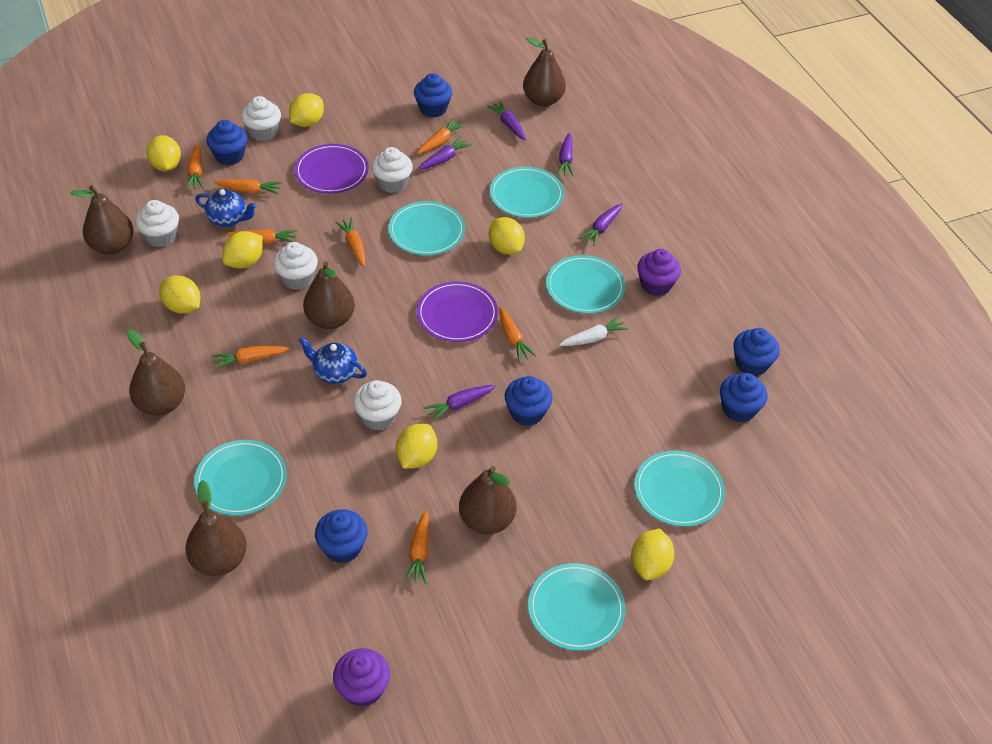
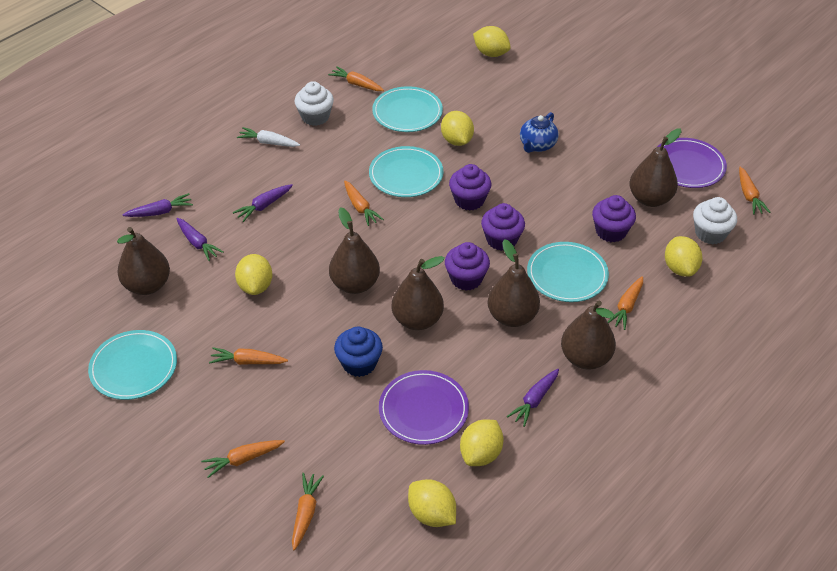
blue cupcake: [206,120,247,165] [315,509,368,563] [414,73,452,118] [505,376,553,426] [720,373,768,422] [733,328,780,376] = 6 -> [334,327,383,377] = 1
blue teapot: [195,189,257,227] [299,337,367,384] = 2 -> [520,112,558,153] = 1
orange carrot: [186,144,203,189] [212,346,289,370] [214,179,282,194] [227,229,297,244] [335,218,365,267] [404,510,429,584] [418,118,466,154] [499,306,536,362] = 8 -> [201,440,285,478] [209,347,288,365] [292,473,324,550] [328,66,384,91] [344,181,384,226] [608,276,643,330] [739,167,770,215] = 7
purple carrot: [418,136,472,170] [423,385,496,422] [487,101,526,140] [557,133,574,176] [579,203,622,246] = 5 -> [123,193,193,217] [176,218,224,261] [233,184,293,222] [507,369,559,427] = 4
purple cupcake: [333,648,390,707] [637,249,681,296] = 2 -> [445,242,490,291] [449,164,491,211] [481,203,525,251] [592,195,636,242] = 4
turquoise plate: [194,440,287,516] [388,201,465,255] [490,167,564,218] [528,563,626,651] [546,255,625,314] [634,451,725,527] = 6 -> [88,330,177,400] [369,146,443,197] [372,86,443,132] [527,242,609,302] = 4
white cupcake: [135,200,179,247] [241,96,281,141] [273,242,318,290] [353,380,402,430] [372,147,413,193] = 5 -> [294,81,334,126] [693,197,737,244] = 2
yellow lemon: [146,135,181,171] [159,275,201,314] [222,231,263,269] [289,93,324,127] [396,424,437,469] [489,217,525,255] [631,529,674,580] = 7 -> [235,254,273,295] [408,479,456,527] [441,111,474,146] [460,419,503,466] [473,26,511,57] [665,236,703,277] = 6

